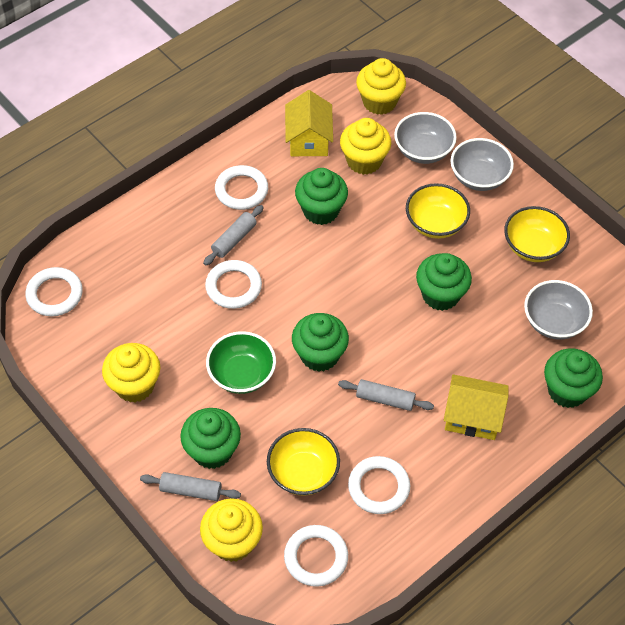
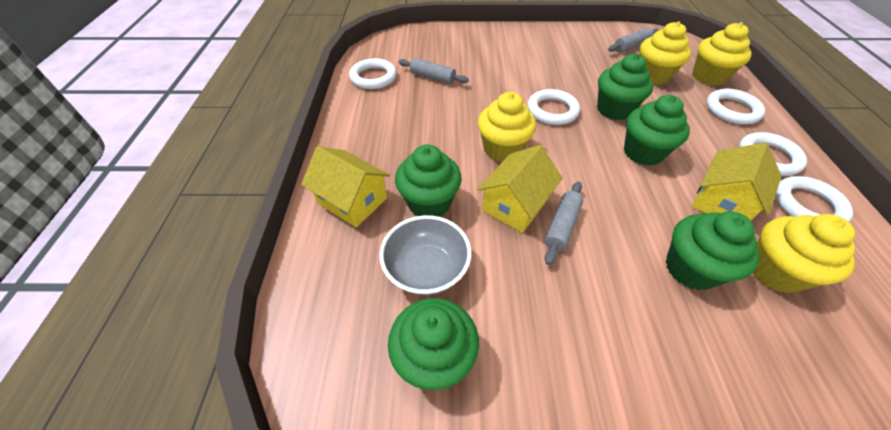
green bowl: [206,331,276,394] = 1 -> none = 0
grey bowl: [394,112,457,164] [451,138,514,191] [524,280,593,340] = 3 -> [379,215,471,295] = 1
yellow bowl: [267,428,340,496] [406,183,470,239] [504,206,570,262] = 3 -> none = 0
yellow house: [285,90,333,156] [444,374,509,440] = 2 -> [301,146,390,227] [477,145,563,233] [692,142,782,221] = 3

